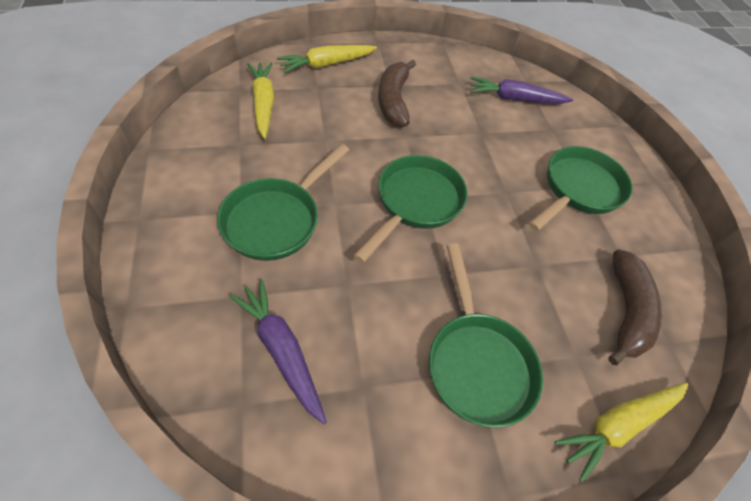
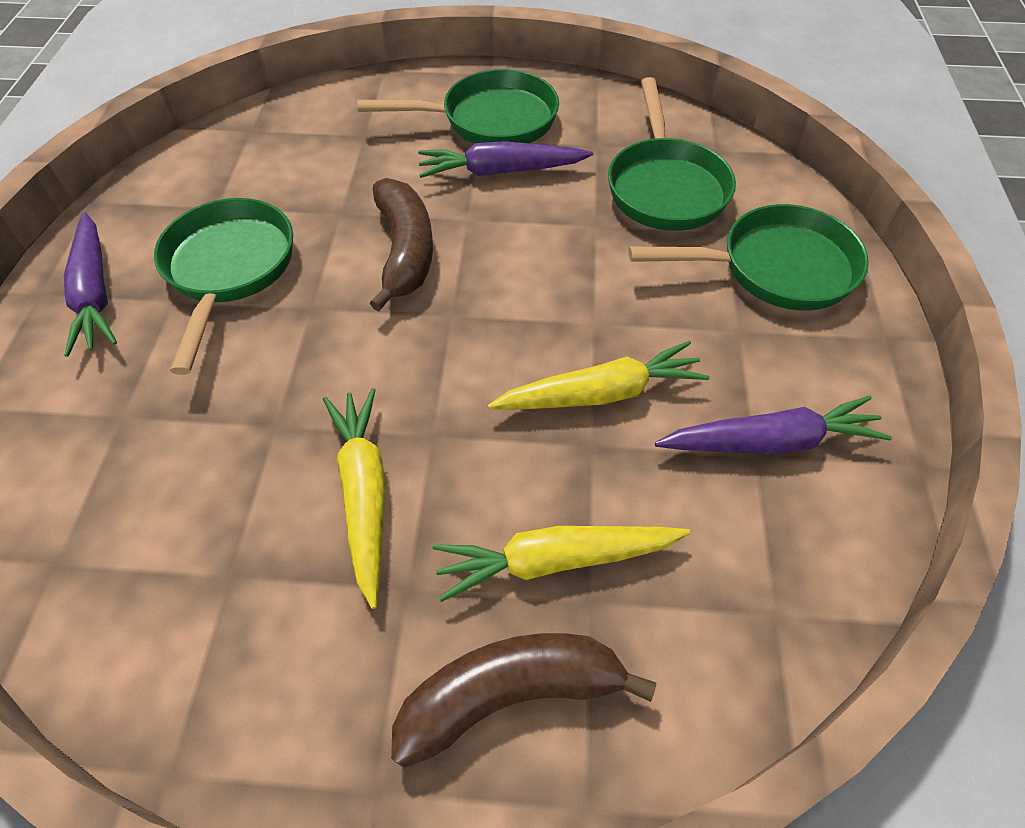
purple carrot: [229,279,327,424] [470,77,573,104] = 2 -> [64,212,117,357] [418,141,593,178] [655,396,892,454] = 3

